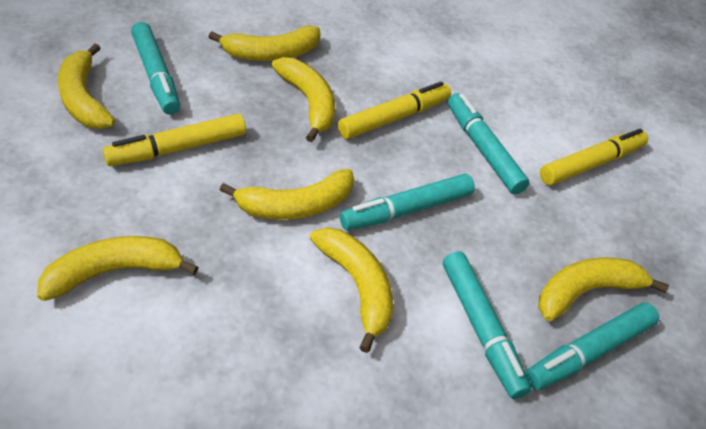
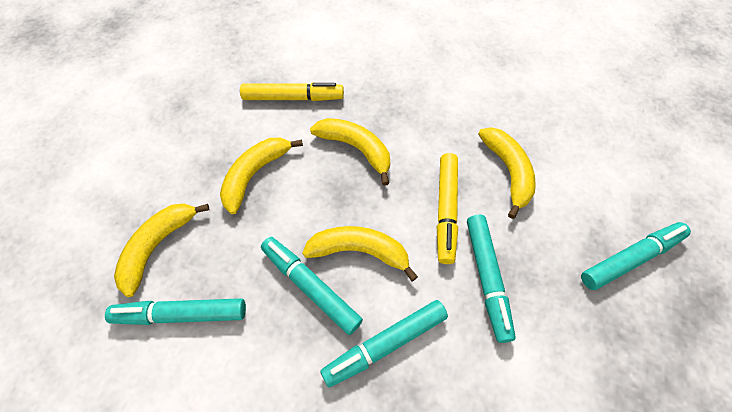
yellow banana: [37,236,199,301] [58,43,115,129] [209,25,321,61] [220,169,354,220] [272,57,335,142] [310,228,393,353] [538,257,669,321] = 7 -> [114,203,209,297] [220,138,303,214] [302,226,418,281] [310,118,390,186] [478,127,536,219] = 5
yellow marker: [103,114,246,166] [338,81,451,139] [540,129,648,186] = 3 -> [240,82,344,101] [437,153,458,264] = 2

